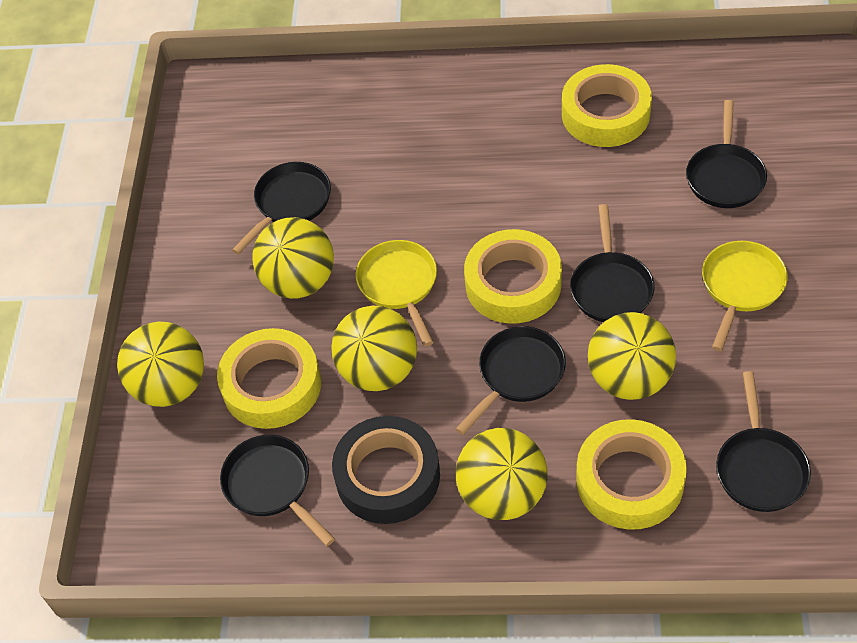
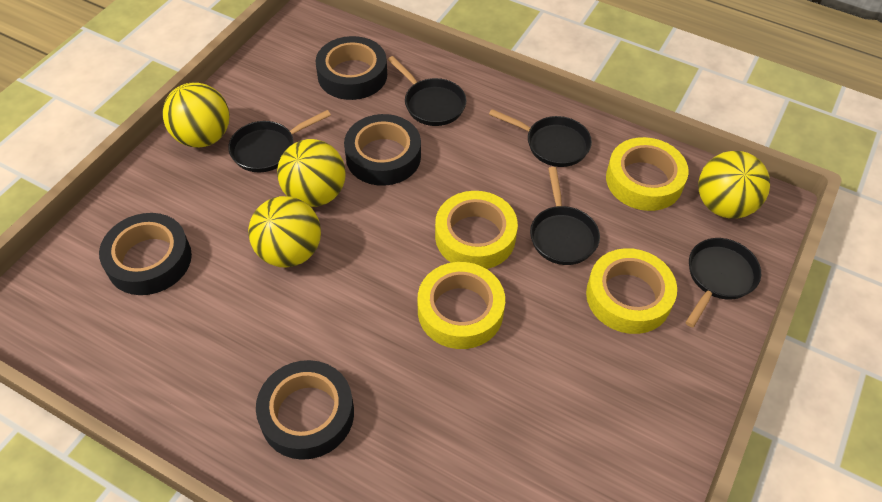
black pan: [220,435,335,546] [232,162,331,255] [456,326,566,435] [570,204,654,322] [686,100,767,208] [716,371,811,512] = 6 -> [228,110,331,172] [388,56,466,126] [489,109,592,167] [530,167,600,265] [685,238,761,327] = 5
black tape: [332,416,440,524] = 1 -> [99,213,192,295] [256,360,354,460] [316,36,387,100] [344,114,421,186] = 4
yellow ball: [117,322,204,407] [252,217,334,299] [331,306,417,391] [456,428,548,520] [588,312,676,400] = 5 -> [163,82,230,148] [248,196,321,268] [277,139,346,207] [698,151,770,219] = 4
yellow pan: [356,240,437,346] [702,241,788,351] = 2 -> none = 0

